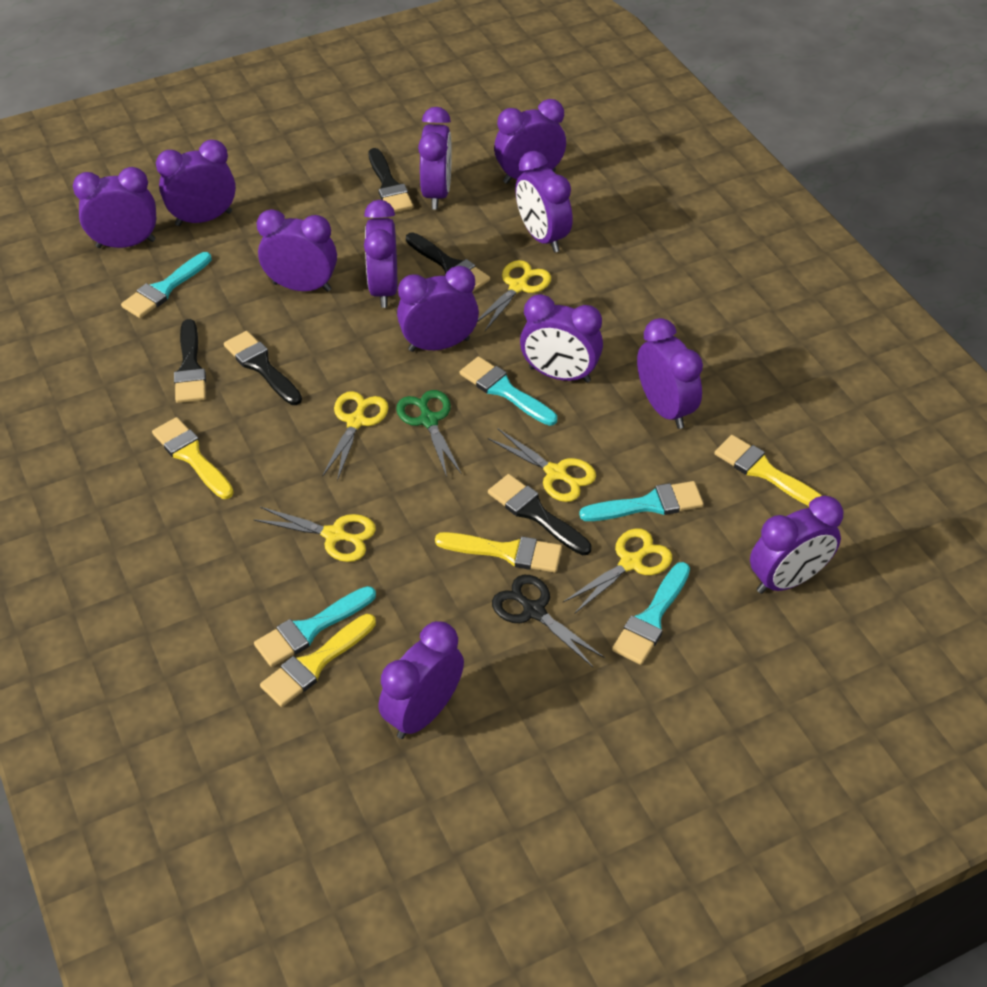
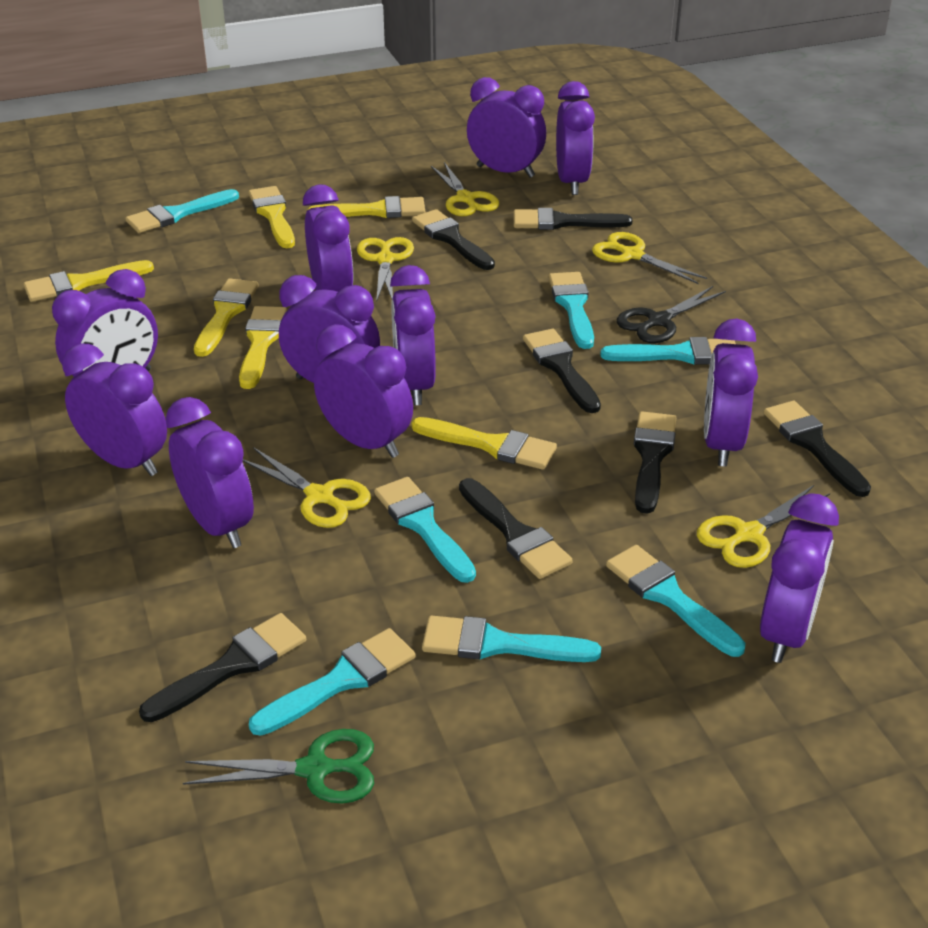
black brush: [174,319,206,403] [224,331,302,405] [368,148,413,212] [406,232,490,292] [488,474,592,555] = 5 -> [139,613,306,722] [412,209,495,270] [459,478,573,579] [514,208,632,230] [523,329,601,413] [634,411,676,514] [764,401,871,497] = 7
purple clock: [73,167,156,248] [156,140,236,226] [257,209,337,292] [364,200,397,308] [379,621,464,739] [397,266,479,352] [418,107,452,210] [494,99,566,184] [515,151,573,253] [520,294,603,383] [637,318,703,429] [750,495,843,594] = 12 -> [52,269,158,377] [62,343,167,476] [166,397,254,548] [279,275,380,383] [303,184,354,292] [314,324,413,458] [390,265,436,405] [467,77,546,178] [556,81,595,195] [704,319,758,466] [760,493,839,663] = 11
turquoise brush: [121,252,212,318] [254,586,376,667] [460,356,557,426] [579,481,704,521] [612,562,690,665] = 5 -> [125,189,239,233] [249,628,416,736] [374,477,476,583] [422,615,601,662] [549,272,594,349] [600,337,736,365] [606,545,746,657] = 7
yellow brush: [152,417,234,499] [260,614,376,707] [435,532,562,573] [714,435,822,506] = 4 -> [24,260,154,302] [194,278,259,357] [239,306,287,389] [248,186,295,248] [307,196,425,218] [412,417,557,470] = 6

